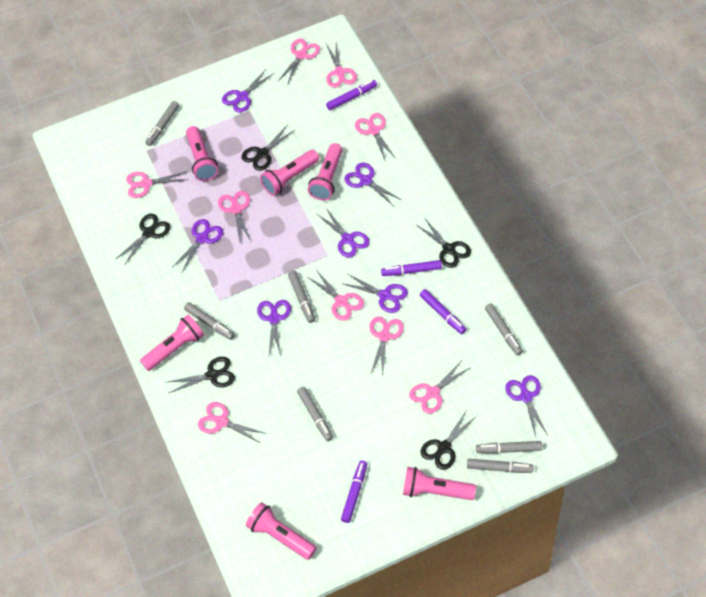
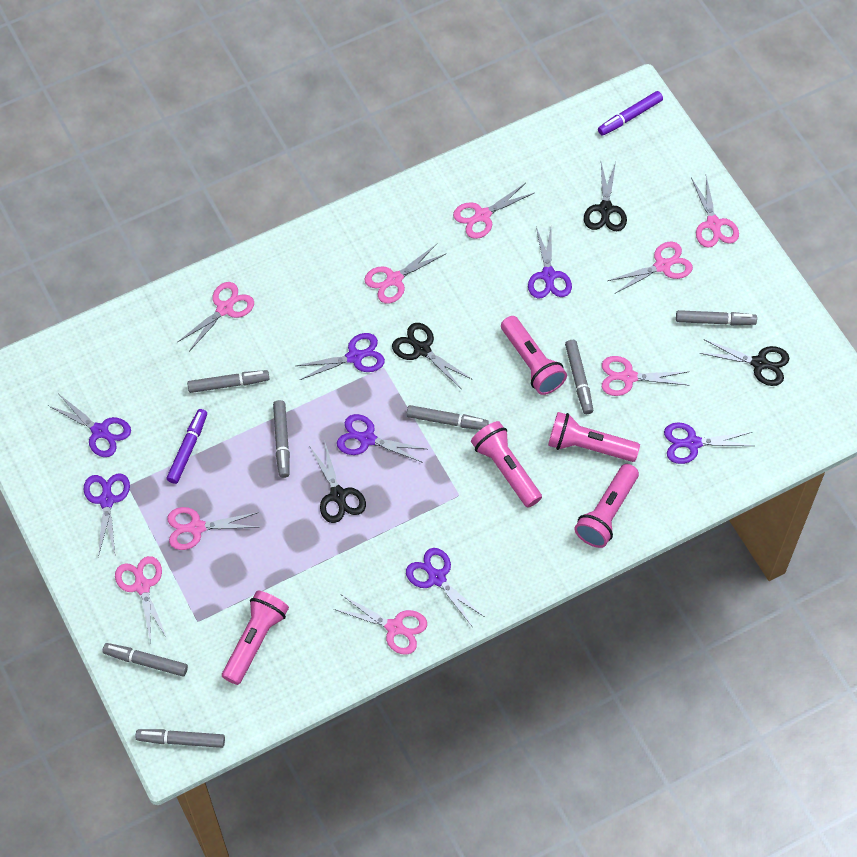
black scissors: [116,214,170,265] [168,357,235,393] [242,126,295,171] [415,219,471,268] [421,410,478,470] = 5 -> [310,443,366,523] [392,323,472,388] [584,162,627,231] [699,339,789,386] = 4
pink flashlight: [140,315,204,371] [186,126,218,181] [246,502,316,560] [260,150,319,196] [308,143,342,201] [403,467,476,500] = 6 -> [222,590,289,685] [471,421,542,508] [501,316,567,395] [548,412,640,462] [574,464,639,548] = 5
purple marker: [326,80,377,110] [341,460,367,523] [381,260,442,276] [420,289,467,334] = 4 -> [167,409,207,484] [598,91,663,136] = 2

